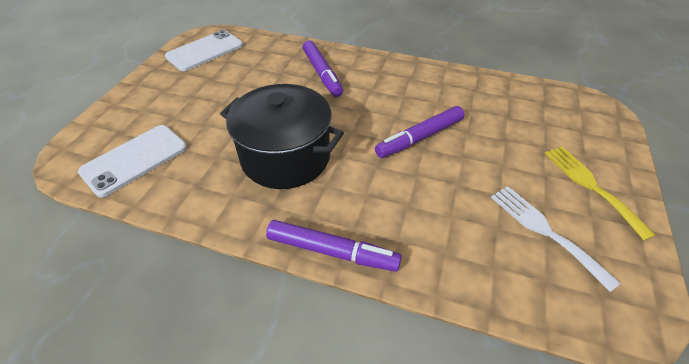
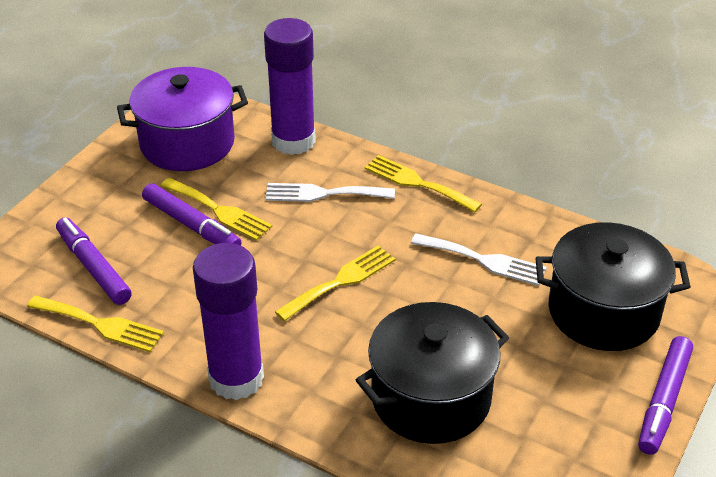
black pot: [220,84,344,189] = 1 -> [356,302,509,444] [536,222,691,351] = 2
purple glue stick: none = 0 -> [193,243,264,400] [264,18,316,155] = 2
purple pot: none = 0 -> [117,67,248,171] = 1
white fork: [491,186,620,292] = 1 -> [265,183,395,202] [411,233,547,286] = 2
white phone: [78,125,187,197] [165,30,243,71] = 2 -> none = 0
yellow fork: [544,146,655,240] = 1 -> [27,295,164,352] [160,178,272,241] [275,245,396,321] [365,155,482,213] = 4

